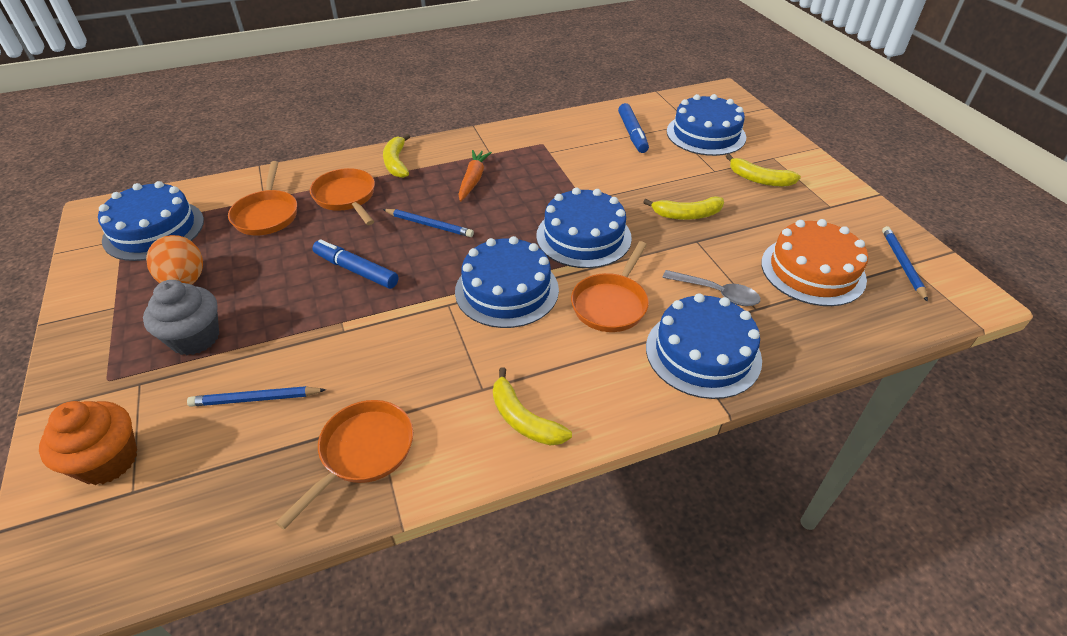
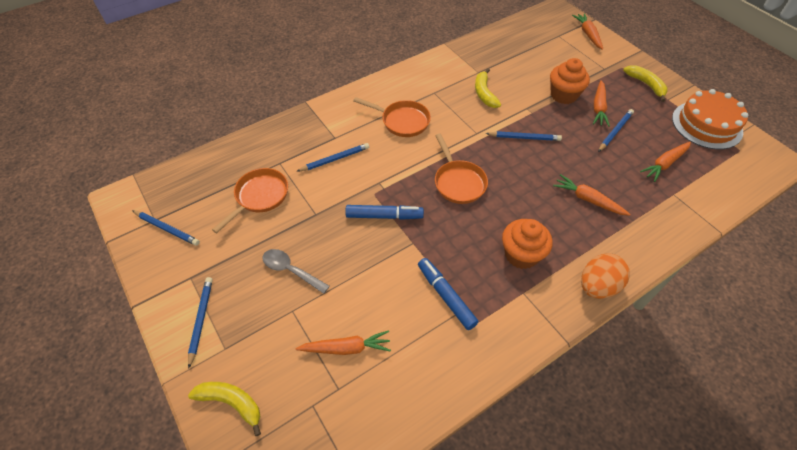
blue cake: [98,181,204,261] [455,236,559,328] [536,188,632,268] [646,293,762,399] [667,94,746,156] = 5 -> none = 0
blue pencil: [187,386,326,407] [383,209,474,237] [882,226,928,302] = 3 -> [132,210,200,246] [188,277,213,369] [297,143,369,171] [485,131,562,141] [598,109,634,152] = 5
grey cupcake: [143,280,219,355] = 1 -> none = 0
orange carrot: [458,150,492,201] = 1 -> [296,330,391,355] [553,174,631,216] [572,13,603,50] [593,80,610,127] [640,142,691,182] = 5
orange cupcake: [39,401,137,485] = 1 -> [502,219,552,269] [550,58,590,104] = 2
orange pan: [228,161,297,235] [275,400,413,529] [310,168,375,225] [571,241,649,332] = 4 -> [212,168,288,233] [353,97,431,137] [435,134,488,204] = 3
yellow banana: [383,134,410,178] [493,367,572,446] [643,196,724,220] [726,154,801,186] = 4 -> [188,382,261,436] [475,68,501,108] [623,65,668,102] = 3

